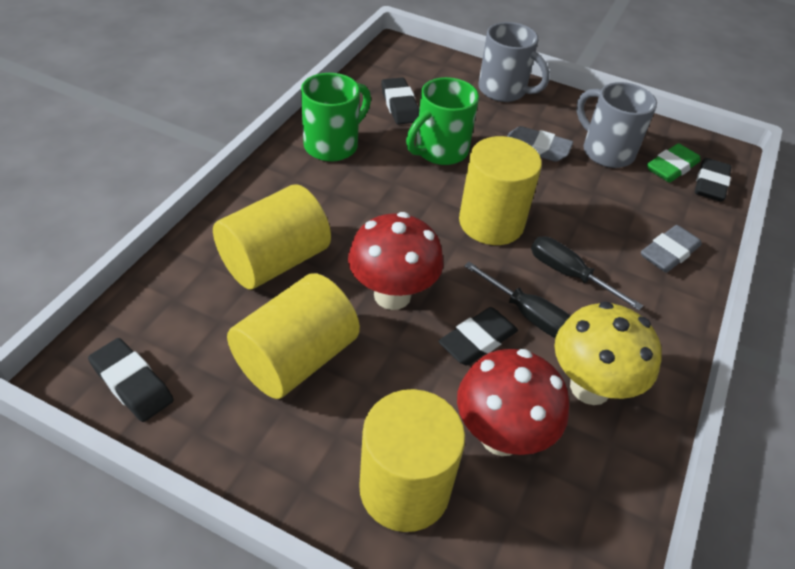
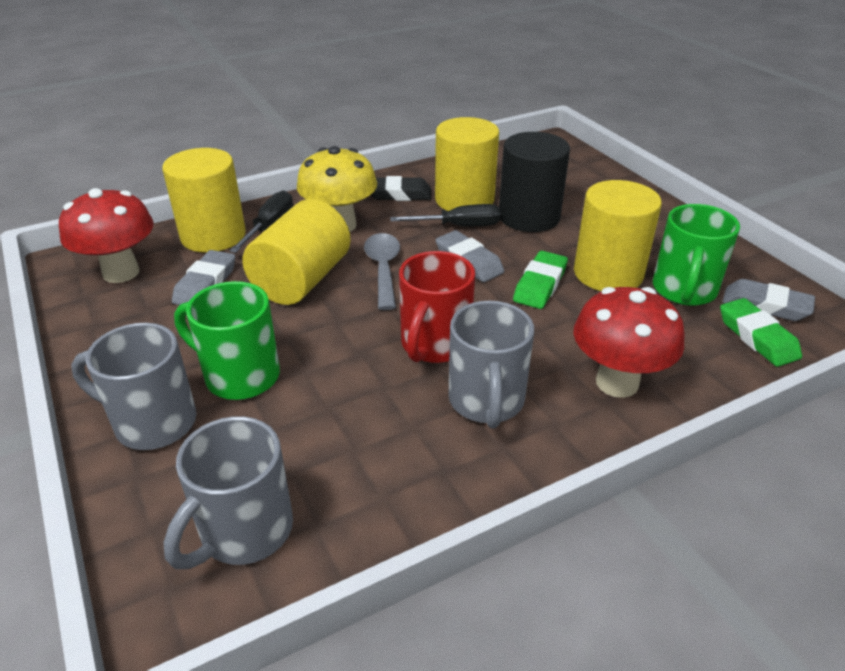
black cylinder: none = 0 -> [499,132,570,232] = 1
black eraser: [88,338,174,422] [381,78,419,125] [438,307,518,365] [695,158,732,202] = 4 -> [371,176,431,201] = 1
green eraser: [647,143,701,183] = 1 -> [513,251,568,309] [720,298,802,367] = 2
grey eraser: [507,126,573,162] [641,225,702,273] = 2 -> [172,250,235,305] [435,230,504,282] [722,279,815,321] = 3
grey mug: [478,22,550,102] [576,82,657,168] = 2 -> [71,323,197,450] [163,416,293,569] [448,301,534,429] = 3
grey spoon: none = 0 -> [364,233,400,310] = 1
red mug: none = 0 -> [399,251,475,363] = 1

